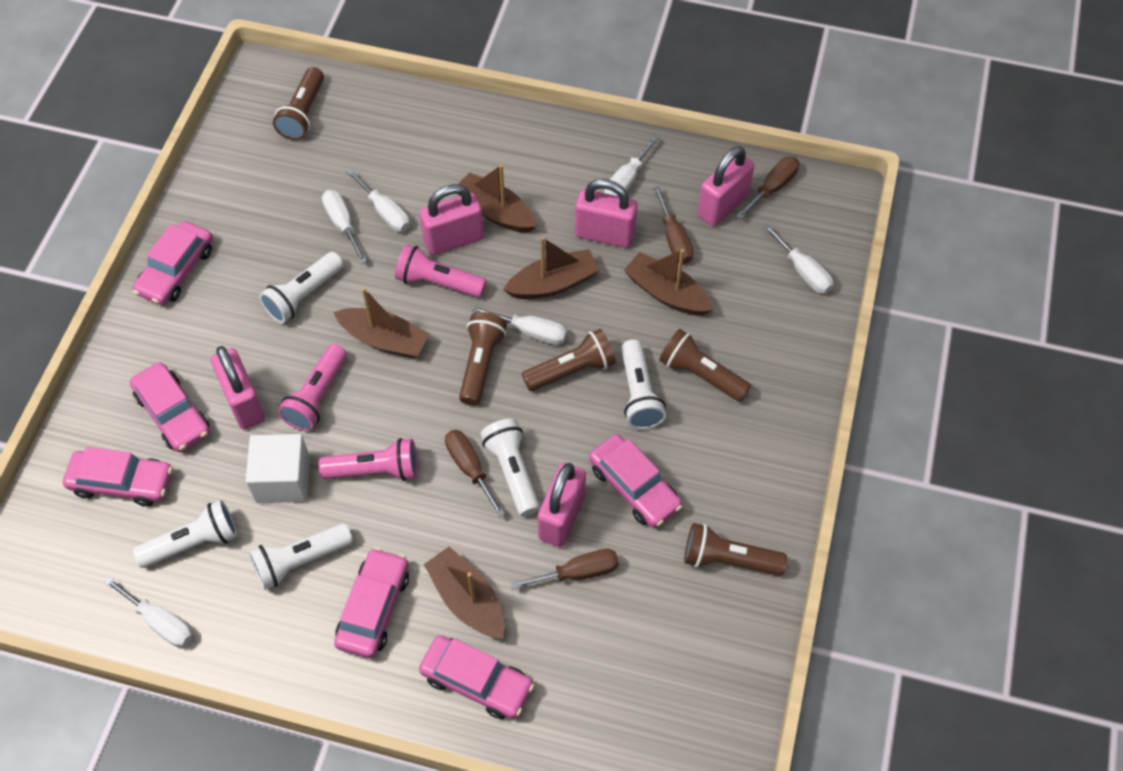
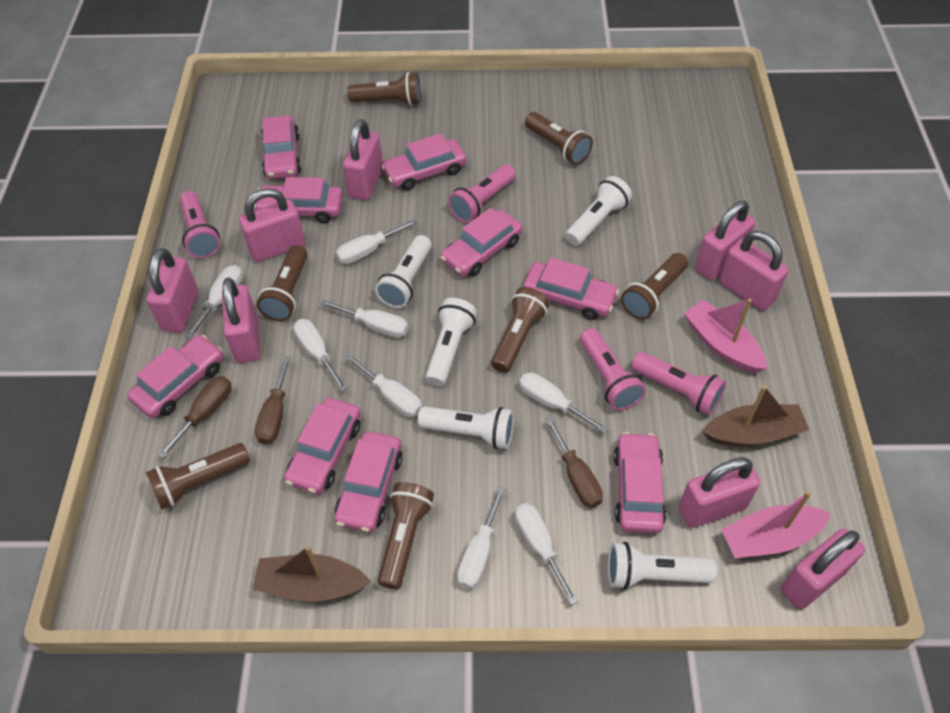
brown boat: [334,288,430,358] [424,547,505,639] [458,165,537,233] [503,237,600,299] [624,249,713,316] = 5 -> [253,546,371,602] [702,386,809,446] = 2
brown flashlight: [273,67,324,140] [459,312,507,406] [522,329,616,391] [659,329,751,402] [684,523,787,576] = 5 -> [146,443,250,510] [257,245,308,321] [347,72,421,106] [378,482,434,589] [491,287,550,373] [525,112,593,165] [621,253,688,320] = 7
brown screwdriver: [445,430,505,517] [511,549,619,590] [653,186,694,264] [737,157,799,219] = 4 -> [158,376,231,458] [255,356,291,445] [545,417,603,508] = 3
pink boat: none = 0 -> [684,299,767,373] [721,491,831,558] = 2
pink car: [63,447,173,507] [130,362,210,452] [132,221,213,305] [334,548,409,658] [419,635,534,719] [589,434,682,528] = 6 -> [127,335,223,418] [254,177,343,223] [261,115,301,179] [284,398,361,494] [334,431,403,532] [381,133,467,191] [440,208,523,276] [523,257,619,320] [613,432,666,534] = 9
pink flashlight: [278,344,347,431] [318,438,418,481] [395,244,487,297] = 3 -> [179,191,220,258] [448,164,516,223] [580,328,646,411] [631,352,726,416] = 4
pink padlock: [211,346,265,429] [419,184,484,256] [538,463,586,547] [575,179,638,248] [697,146,754,226] = 5 -> [147,248,198,333] [222,278,260,363] [239,188,305,262] [343,119,383,200] [679,458,760,528] [695,201,755,280] [719,231,789,311] [781,529,865,609] = 8
white cube: [246,434,310,503] = 1 -> none = 0
white screwdriver: [104,577,193,647] [322,190,367,264] [347,169,410,232] [472,306,567,345] [604,135,660,196] [763,224,834,294] = 6 -> [185,265,243,339] [293,319,348,392] [320,300,408,338] [336,219,417,264] [345,354,422,417] [457,486,506,589] [515,503,578,605] [519,372,608,434] = 8

